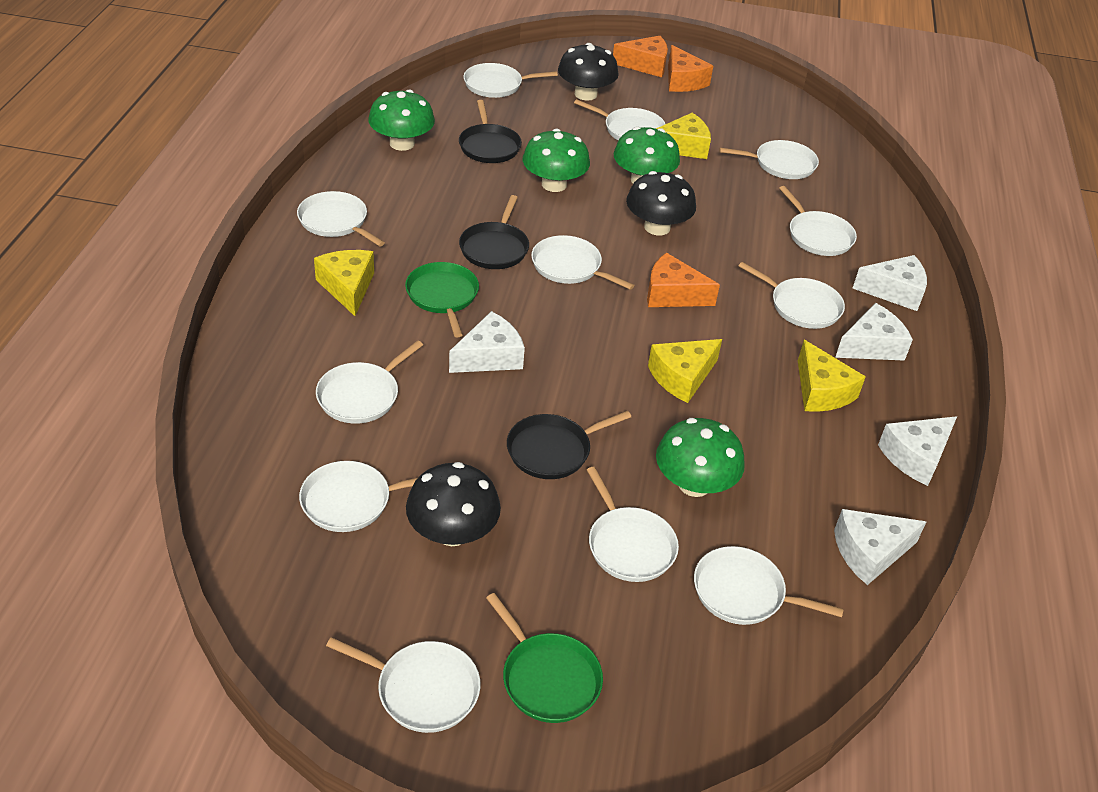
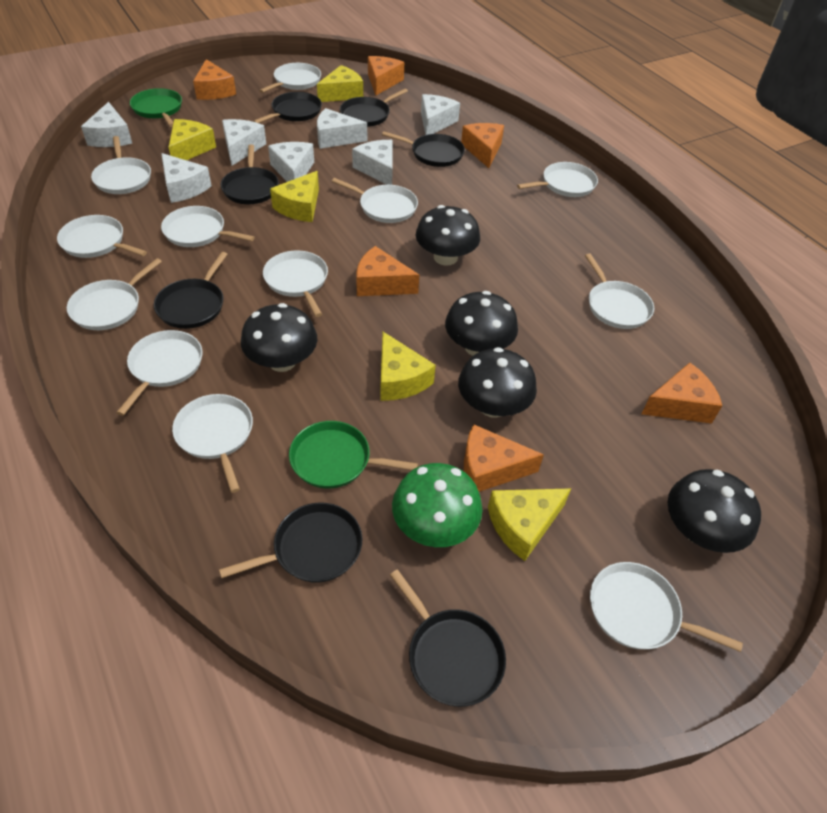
black mushroom: [406,462,501,546] [558,43,619,101] [626,171,696,236] = 3 -> [241,303,317,372] [416,205,480,266] [445,291,518,356] [458,347,537,418] [667,469,761,553] = 5
black pan: [459,100,522,163] [459,195,529,269] [507,411,631,479] = 3 -> [154,252,228,329] [219,502,363,583] [221,145,279,204] [253,92,322,123] [340,88,408,127] [382,131,465,167] [390,569,506,707] = 7
green mushroom: [369,90,435,151] [523,129,590,192] [613,126,680,184] [656,418,745,497] = 4 -> [392,463,482,547] = 1
orange cheese: [613,36,668,77] [647,253,720,307] [668,45,713,92] = 3 -> [193,59,236,100] [356,246,419,296] [368,56,404,96] [461,123,504,168] [464,424,544,492] [642,363,722,424] = 6
white cheese: [449,311,525,373] [834,509,926,585] [835,303,913,361] [853,255,927,311] [878,416,957,486] = 5 -> [81,102,133,147] [161,153,212,203] [222,119,266,166] [268,142,314,182] [317,108,367,149] [352,140,393,185] [421,94,460,135] = 7
yellow cheese: [314,250,374,316] [648,339,722,403] [656,113,711,159] [798,340,866,412] = 4 -> [168,119,216,160] [270,171,319,222] [317,65,363,102] [380,332,436,401] [488,488,571,561] = 5

